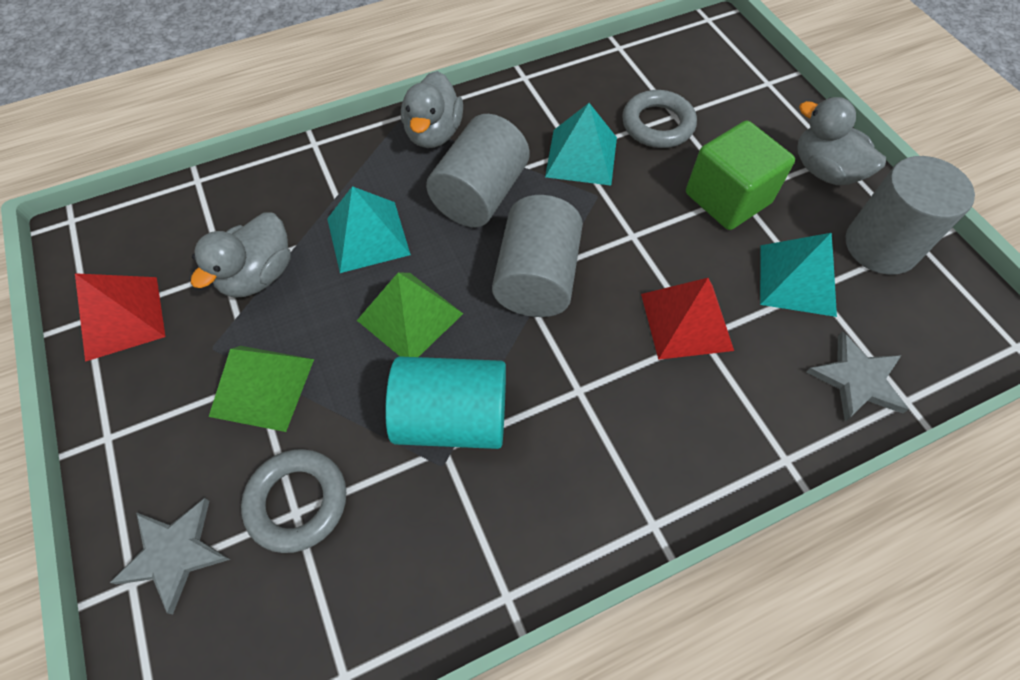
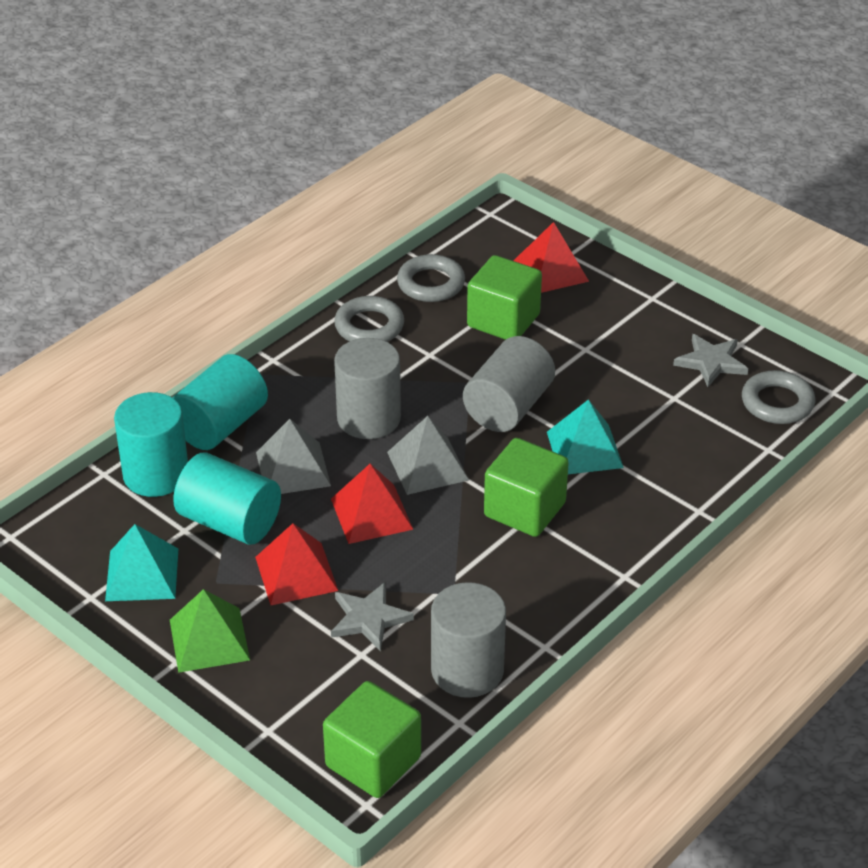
green cube: [686,120,795,230] = 1 -> [323,681,421,798] [467,255,542,340] [484,438,569,537] = 3
green pyramid: [209,346,314,432] [357,272,463,357] = 2 -> [170,589,250,673] = 1
grey duck: [191,212,291,298] [401,71,463,148] [797,97,886,185] = 3 -> none = 0
grey pyramid: none = 0 -> [256,419,331,494] [387,416,469,495] = 2
grey ring: [241,449,346,553] [622,90,697,148] = 2 -> [334,296,404,342] [397,254,465,302] [742,370,816,424] = 3
red pyramid: [75,273,166,362] [641,278,734,360] = 2 -> [255,523,338,605] [331,464,413,544] [513,222,589,293] = 3
turquoise cylinder: [385,356,506,449] = 1 -> [114,392,188,497] [172,354,268,450] [173,453,281,545] = 3
turquoise pyramid: [327,186,411,273] [545,103,617,186] [760,233,837,317] = 3 -> [105,524,178,601] [547,399,624,474] = 2

